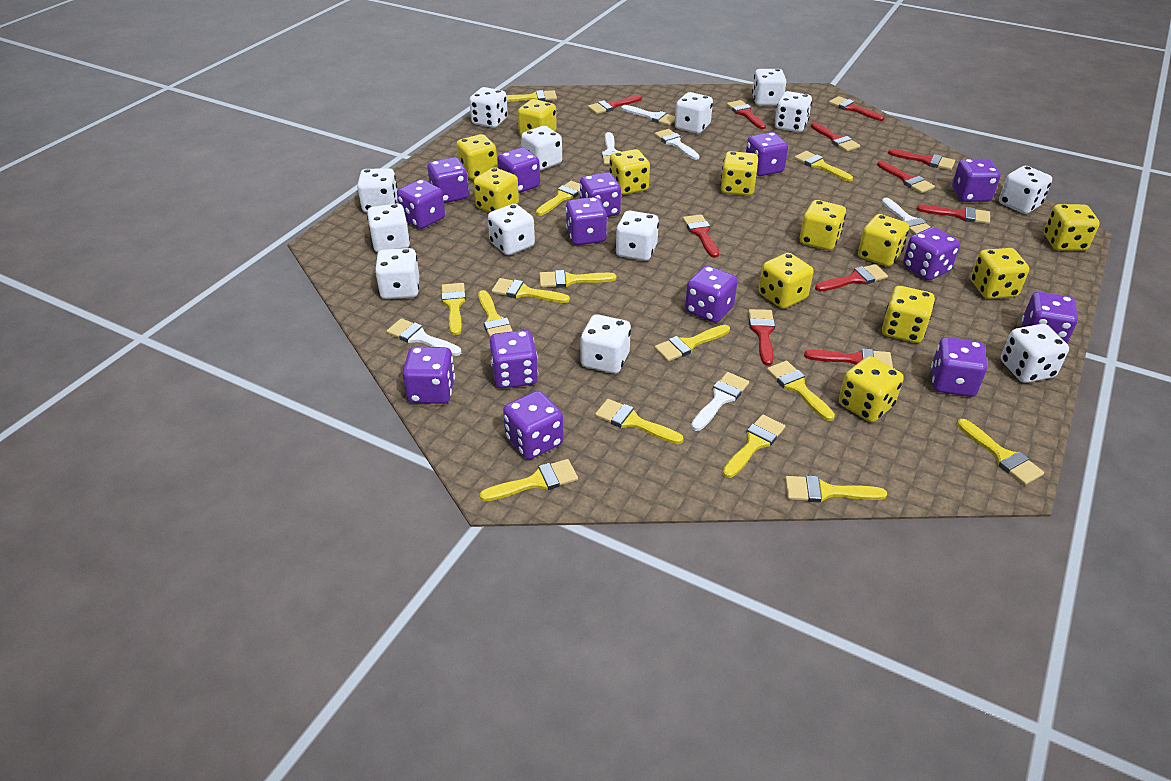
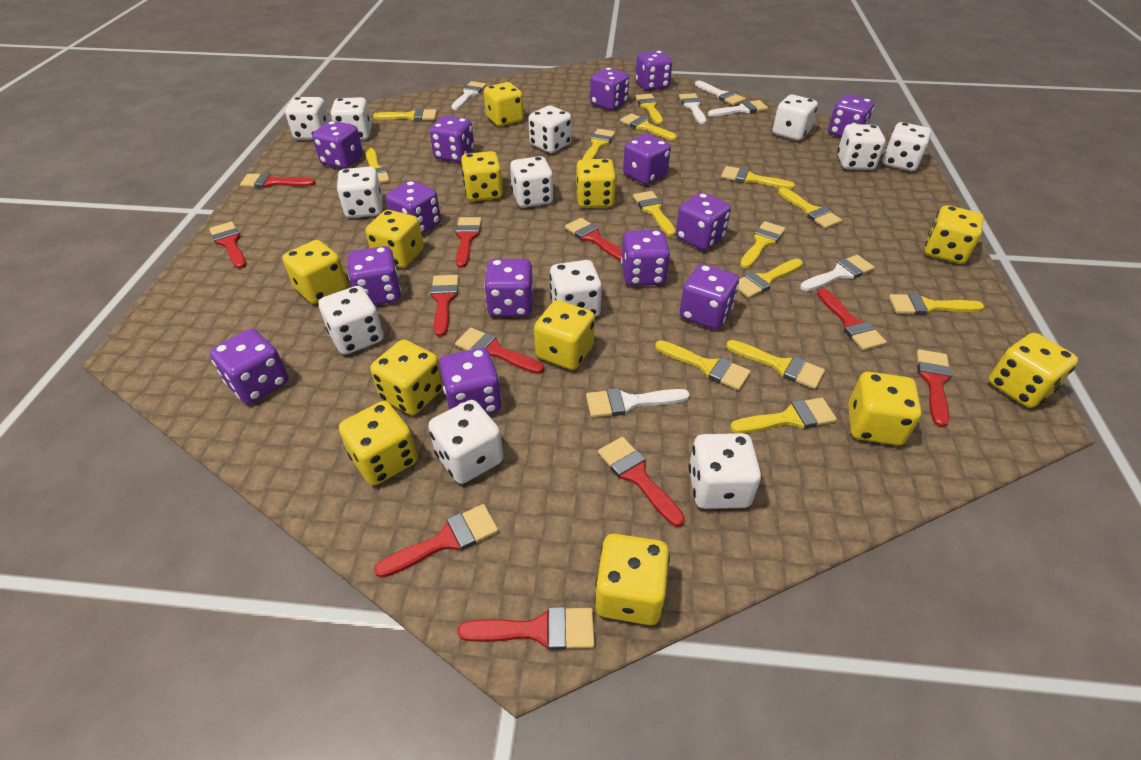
white dice: [357,168,398,213] [367,203,410,252] [375,248,419,299] [469,87,508,128] [488,204,535,255] [521,126,562,170] [580,314,631,374] [616,211,659,261] [675,92,713,134] [752,69,786,106] [775,91,812,132] [999,166,1052,214] [1001,324,1069,383] = 13 -> [285,97,330,140] [319,286,384,355] [331,97,372,140] [337,167,382,218] [428,400,503,484] [510,156,554,208] [528,106,572,153] [550,260,602,317] [688,433,761,509] [772,94,818,141] [837,124,885,170] [882,122,932,171] = 12

